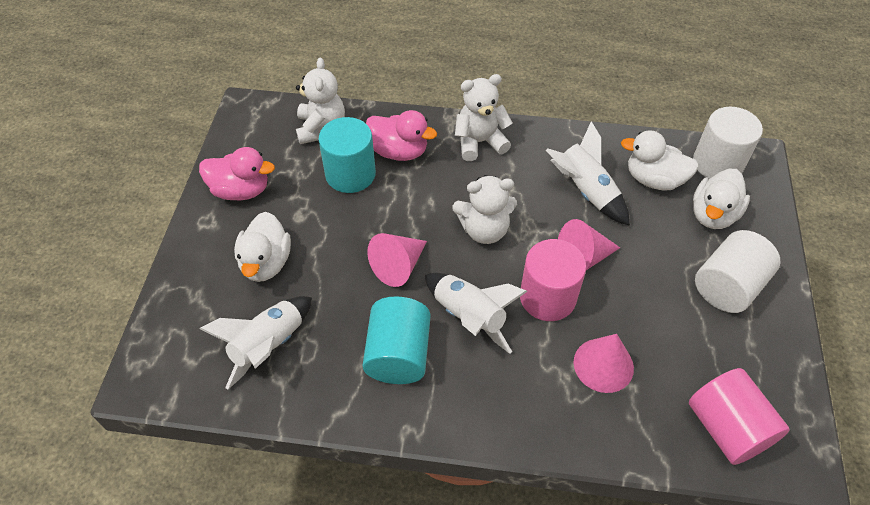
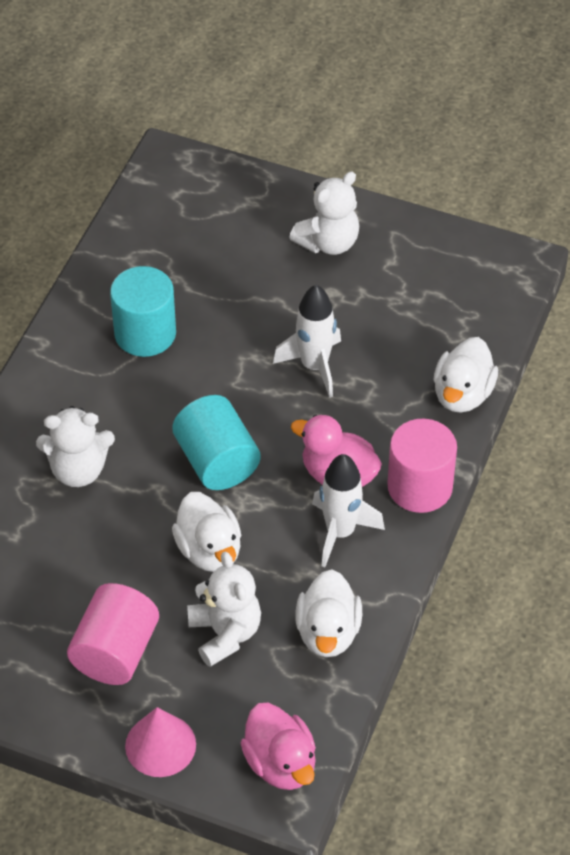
pink cone: [367,233,427,287] [558,219,620,270] [574,334,634,393] = 3 -> [125,707,196,777] = 1
white cylinder: [693,107,763,179] [695,230,780,313] = 2 -> none = 0
white rocket: [200,296,312,390] [425,273,528,354] [546,121,630,226] = 3 -> [273,285,341,398] [312,454,385,567] = 2

